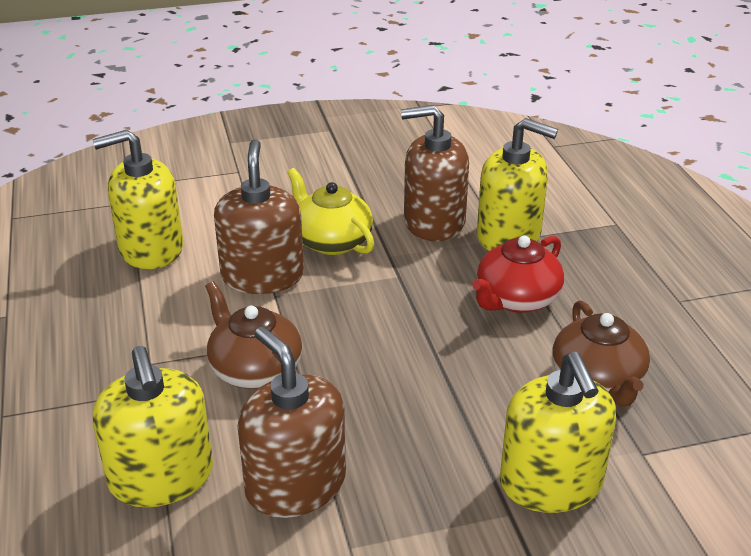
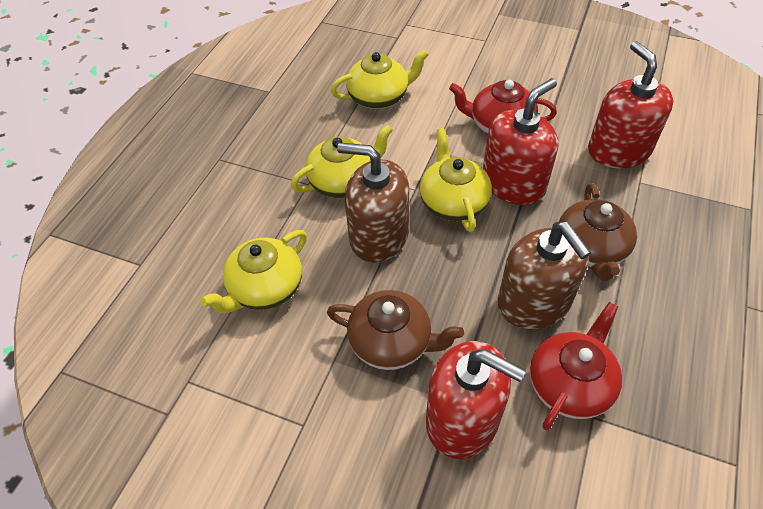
brown soap dispenser: [214,139,304,294] [238,327,346,518] [401,105,469,242] = 3 -> [337,143,409,263] [497,222,591,329] = 2
red soap dispenser: none = 0 -> [426,341,526,459] [483,78,558,205] [588,41,673,169] = 3
red teapot: [472,235,564,313] = 1 -> [449,80,557,134] [530,302,622,430] = 2
yellow soap dispenser: [92,130,183,269] [93,346,213,507] [477,118,558,251] [500,352,616,513] = 4 -> none = 0
yellow teapot: [287,168,374,255] = 1 -> [200,230,307,313] [291,125,393,198] [331,49,429,109] [420,128,492,232] = 4

